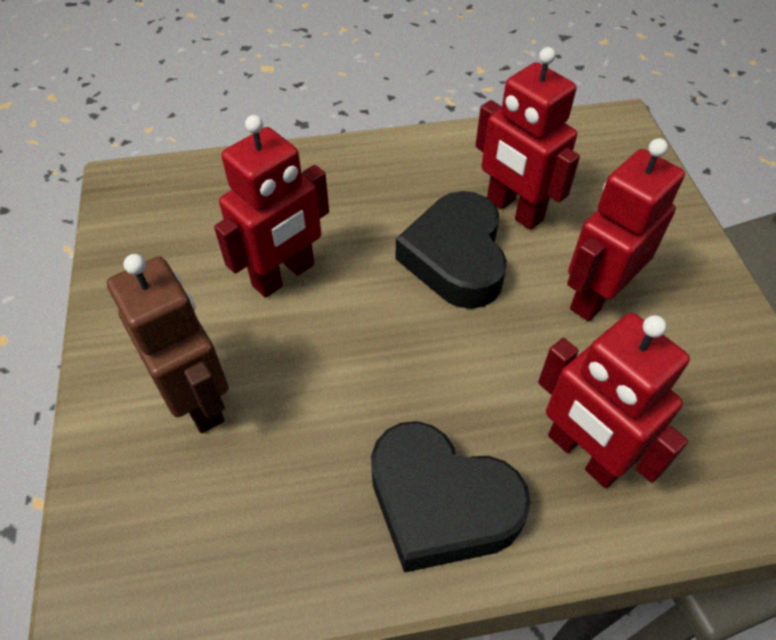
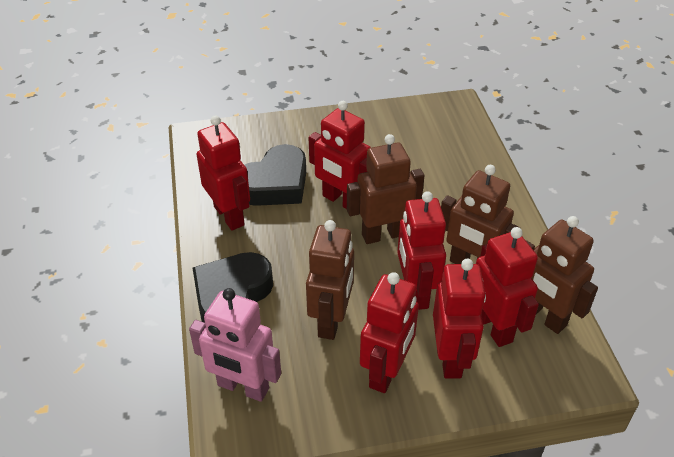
brown robot: [107,254,228,433] = 1 -> [306,220,354,340] [347,134,424,244] [441,165,520,264] [526,216,598,334] = 4
pink robot: none = 0 -> [189,288,281,402] = 1
red robot: [214,115,329,298] [475,47,580,230] [538,313,690,488] [567,138,685,321] = 4 -> [197,115,250,231] [308,101,371,209] [360,272,419,393] [397,191,446,310] [433,259,486,379] [476,227,539,347] = 6

